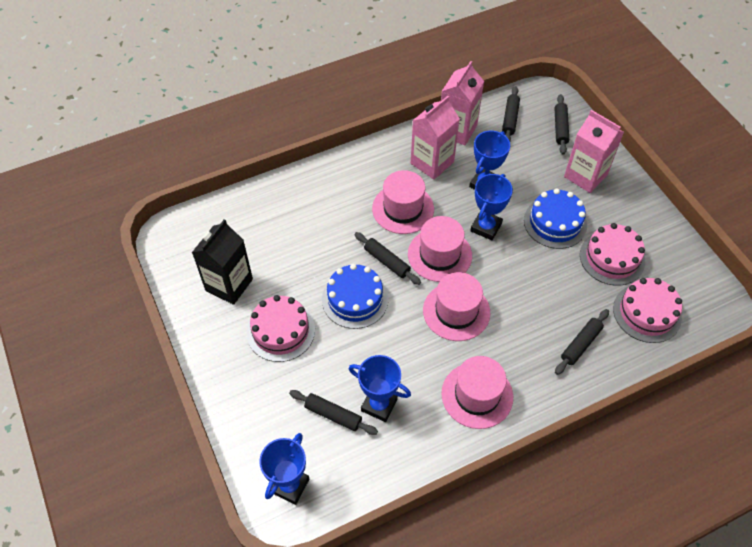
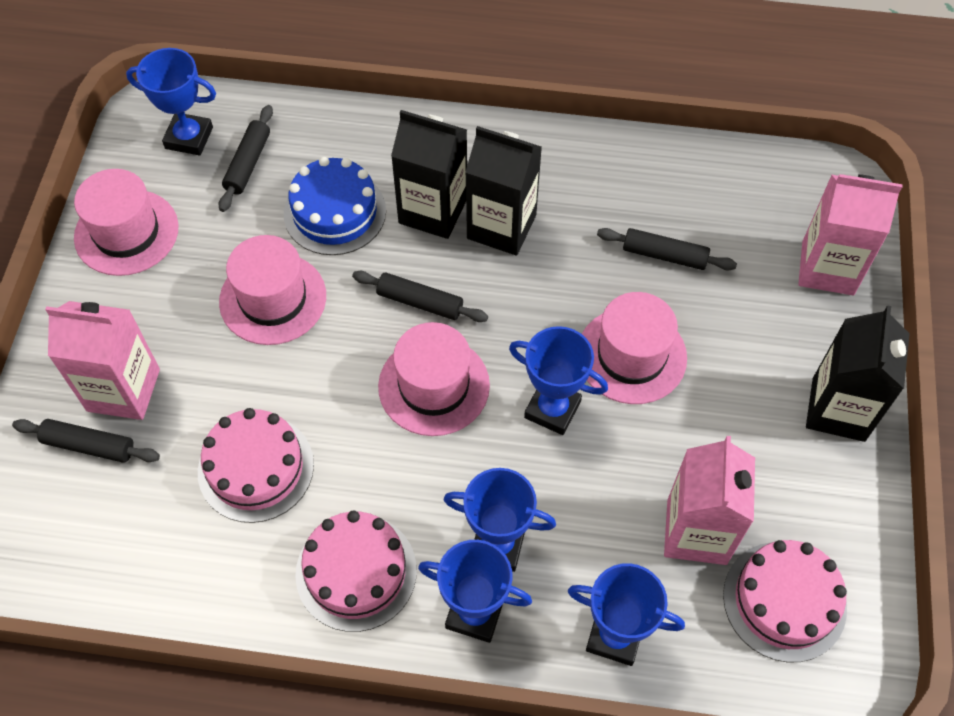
black carton: [192,219,253,305] = 1 -> [391,110,467,239] [465,126,542,256] [806,305,910,442] = 3
black rolling pin: [289,390,378,435] [354,232,421,285] [502,86,520,141] [554,94,569,154] [555,309,609,375] = 5 -> [12,419,160,463] [218,105,273,212] [352,271,488,322] [597,228,737,270] = 4
blue cake: [322,264,389,329] [524,188,587,249] = 2 -> [284,157,386,255] = 1
blue trophy: [259,433,309,505] [349,355,411,422] [469,131,510,190] [470,174,513,240] = 4 -> [126,48,216,156] [418,540,532,643] [444,468,556,572] [509,326,608,435] [568,563,685,666] = 5

